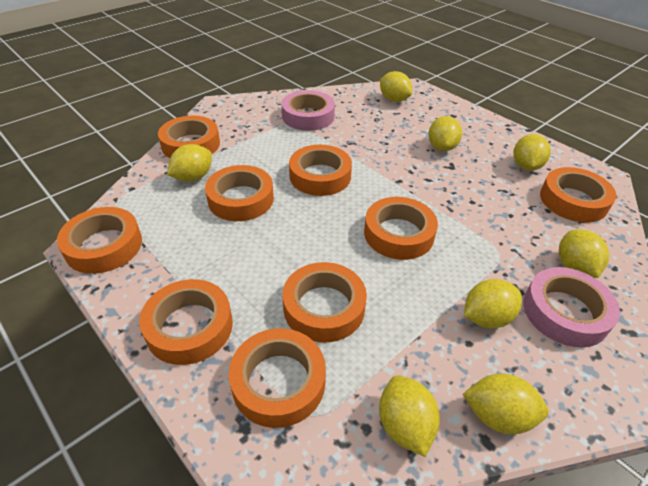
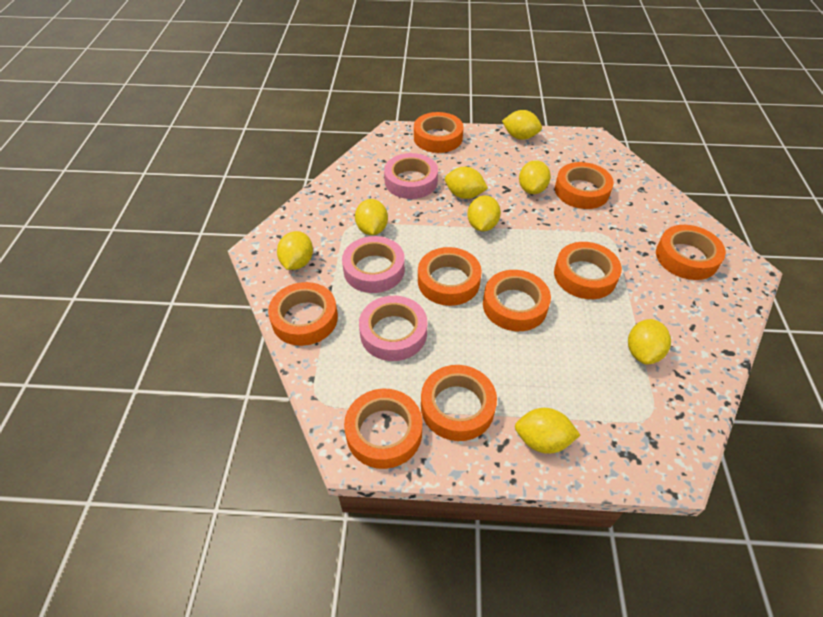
pink tape: [281,90,335,131] [523,267,620,347] = 2 -> [342,236,405,293] [359,296,427,361] [384,153,438,199] = 3

